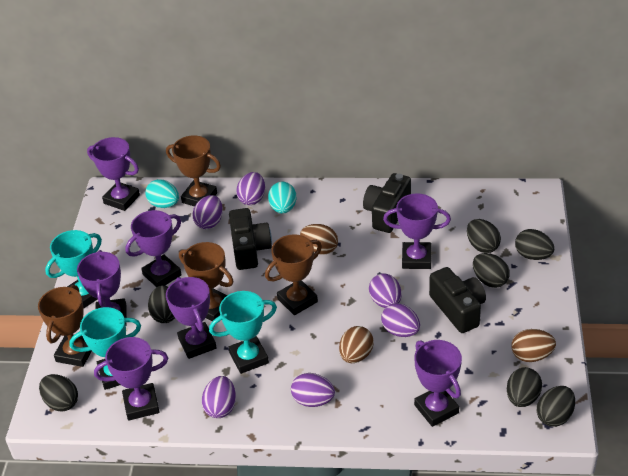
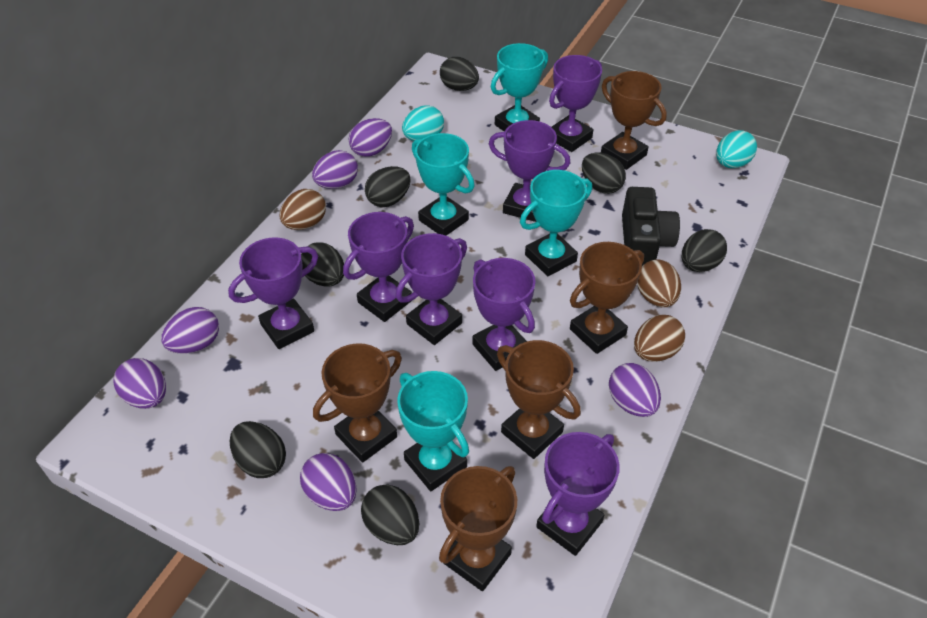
black camera: [229,208,272,270] [363,173,411,233] [429,267,486,333] = 3 -> [622,187,680,266] = 1
brown trophy: [38,285,92,367] [166,135,221,206] [179,242,233,321] [265,234,322,315] = 4 -> [313,343,402,463] [439,466,517,591] [497,340,581,459] [570,242,644,354] [601,71,667,170] = 5
turquoise trophy: [45,230,102,308] [69,307,141,390] [209,291,277,374] = 3 -> [397,371,469,491] [412,133,475,236] [491,43,548,132] [520,170,592,276] = 4

